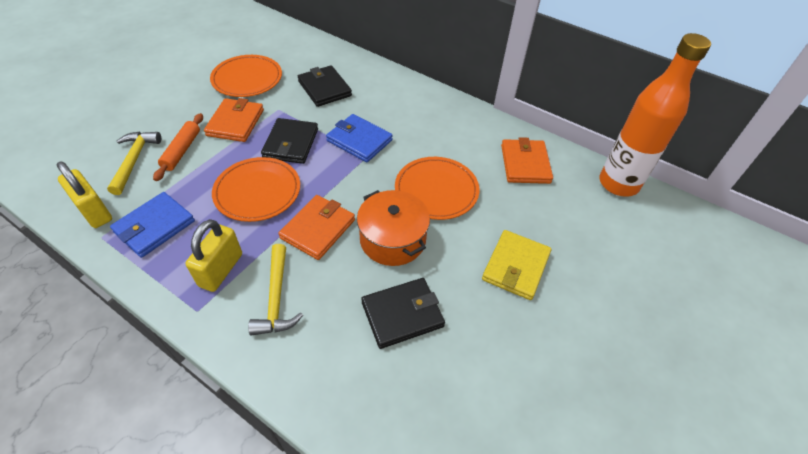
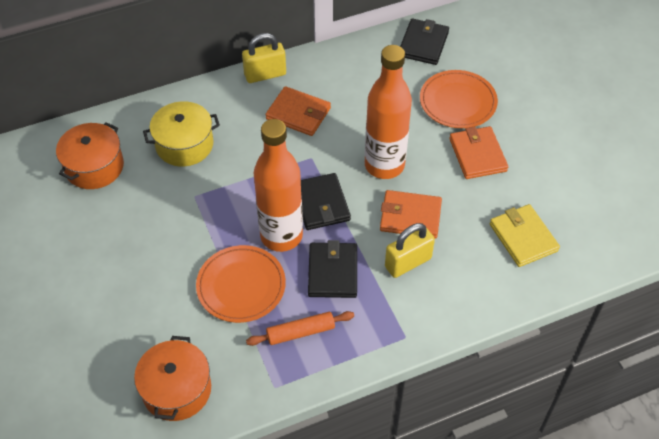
blue wallet: [110,192,195,258] [326,114,393,163] = 2 -> none = 0
orange bottle: [599,33,711,197] = 1 -> [253,119,303,252] [365,45,412,179] = 2
orange plate: [210,55,282,97] [212,157,300,222] [395,157,479,220] = 3 -> [196,245,286,323] [420,70,498,128] = 2
orange pot: [357,190,430,266] = 1 -> [56,122,124,189] [134,336,211,421] = 2
yellow hammer: [107,132,161,195] [248,244,303,336] = 2 -> none = 0
yellow pot: none = 0 -> [143,101,220,166] = 1

